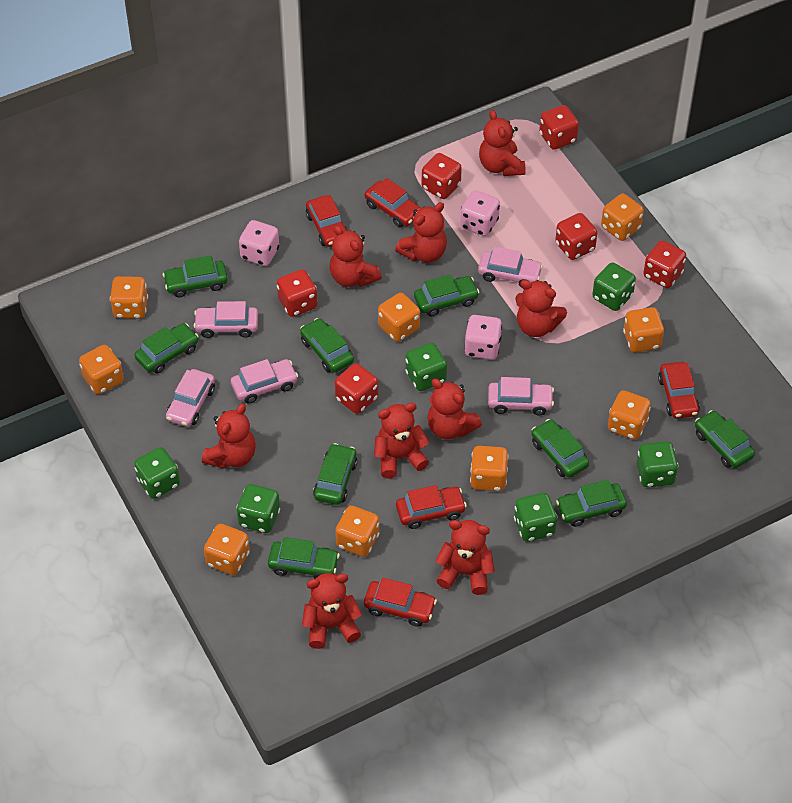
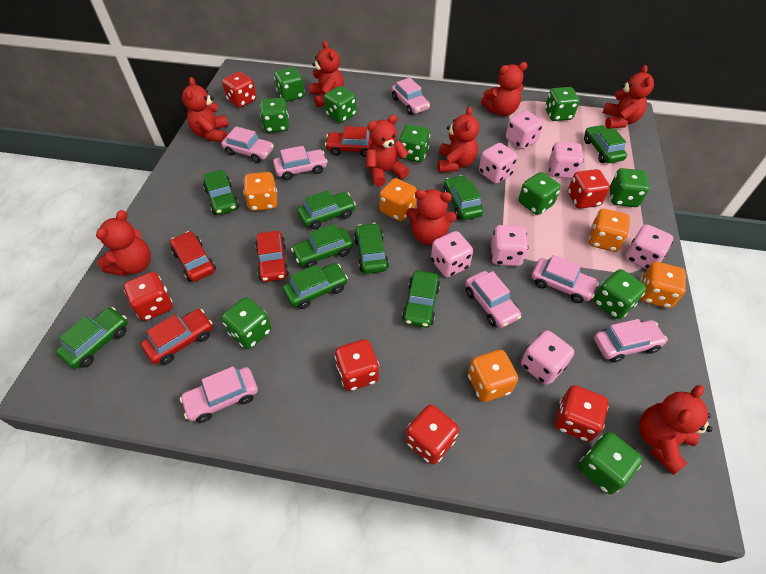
green dice: [134,447,180,499] [237,484,280,533] [405,343,447,391] [514,493,557,542] [592,263,636,311] [637,441,678,487] = 6 -> [221,297,271,349] [260,98,289,133] [274,67,305,102] [324,86,357,123] [399,124,430,162] [519,172,561,215] [545,87,580,121] [578,432,643,494] [594,269,646,319] [610,168,649,207] = 10
orange dice: [79,345,124,394] [110,276,148,319] [204,524,250,575] [335,506,379,557] [378,293,420,342] [470,446,509,491] [601,194,644,241] [608,390,651,440] [623,307,664,352] = 9 -> [243,172,277,211] [379,178,417,221] [468,350,518,402] [589,209,630,252] [640,262,686,308] = 5
pink car: [166,369,215,427] [193,301,258,338] [231,359,298,404] [478,247,543,288] [488,377,554,416] = 5 -> [180,366,258,423] [221,127,274,163] [273,146,327,180] [392,78,430,115] [465,271,521,328] [531,255,599,303] [594,319,668,363] = 7
pink dice: [239,220,279,266] [460,190,500,236] [464,315,502,360] = 3 -> [431,231,473,277] [479,143,517,184] [491,225,528,266] [506,111,543,149] [521,330,574,385] [549,142,584,179] [625,224,673,269] = 7
red car: [306,195,349,247] [364,578,437,627] [365,178,421,227] [396,485,467,529] [658,362,700,419] = 5 -> [141,309,213,365] [170,231,216,282] [255,231,289,282] [325,126,372,157] = 4

